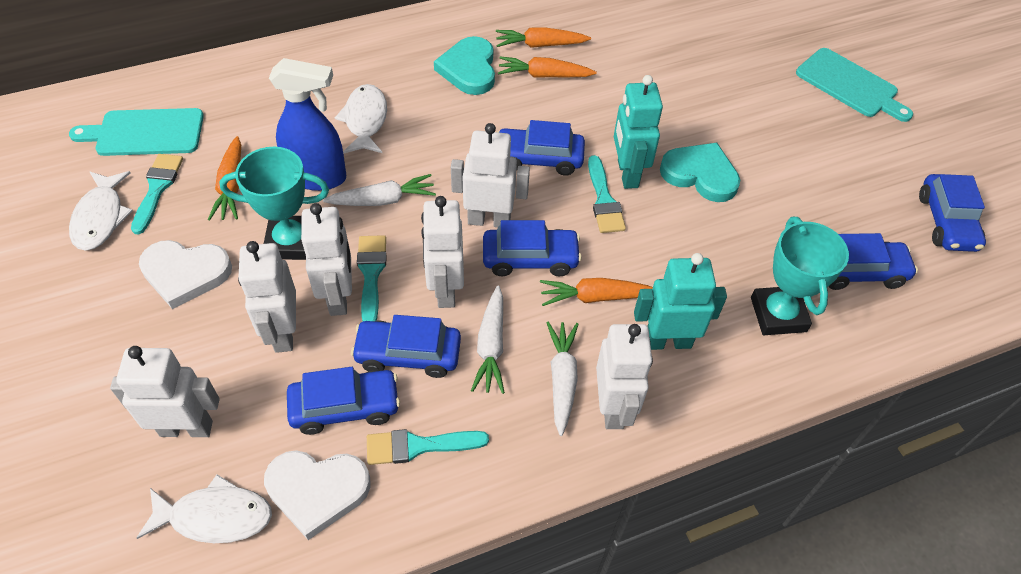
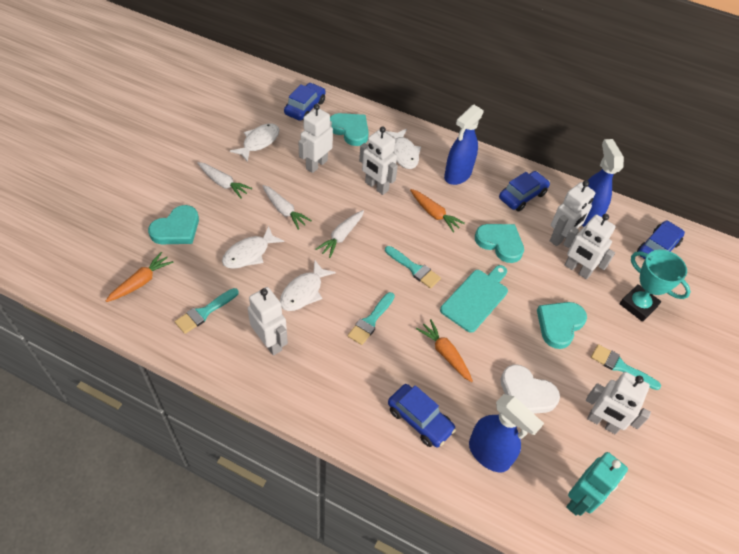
blue car: [287,367,400,435] [351,315,461,378] [483,220,582,276] [497,120,585,176] [828,233,918,290] [919,174,986,252] = 6 -> [284,83,326,121] [388,384,456,447] [499,171,550,211] [637,220,685,259] = 4
blue spray bottle: [269,58,346,191] = 1 -> [444,105,484,185] [469,394,544,472] [582,139,624,227] = 3
orange carrot: [208,136,241,221] [496,27,591,48] [498,56,597,78] [540,278,653,306] = 4 -> [106,252,174,302] [410,189,465,233] [416,319,473,382] = 3
turquoise cutting board: [69,108,204,156] [796,48,913,122] = 2 -> [440,265,508,333] = 1
turquoise heart: [434,36,495,95] [660,143,740,202] = 2 -> [148,205,199,244] [330,113,369,146] [475,224,524,263] [537,302,587,349] = 4
turquoise robot: [614,75,663,189] [634,253,727,350] = 2 -> [566,452,628,516] = 1
turquoise trophy: [219,147,329,260] [751,217,849,335] = 2 -> [620,250,691,322] = 1
white fish: [69,171,133,251] [137,474,272,543] [335,84,387,154] = 3 -> [222,226,284,269] [230,123,279,162] [280,260,336,311] [385,129,421,169] = 4
white heart: [139,240,232,309] [264,450,371,540] = 2 -> [500,365,560,414] = 1

